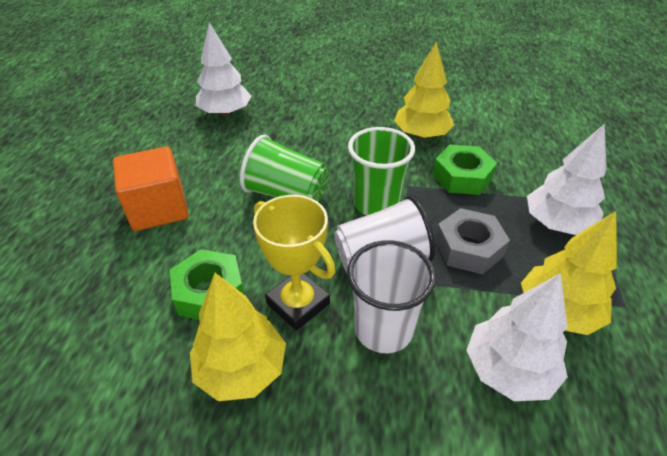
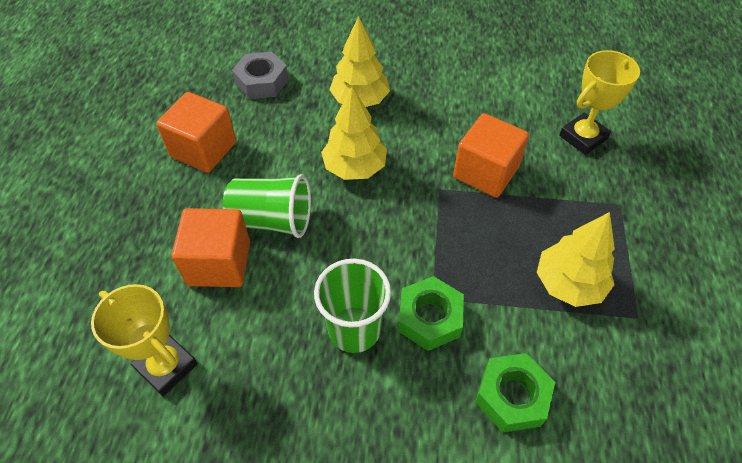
orange cube: [113,147,189,231] = 1 -> [156,92,236,173] [172,208,250,287] [453,113,529,198] = 3
white cup: [334,196,435,273] [347,240,436,353] = 2 -> none = 0
white tree: [196,23,251,117] [466,273,568,401] [527,123,607,235] = 3 -> none = 0
yellow trophy: [253,195,336,331] = 1 -> [91,284,198,396] [559,50,640,155] = 2

